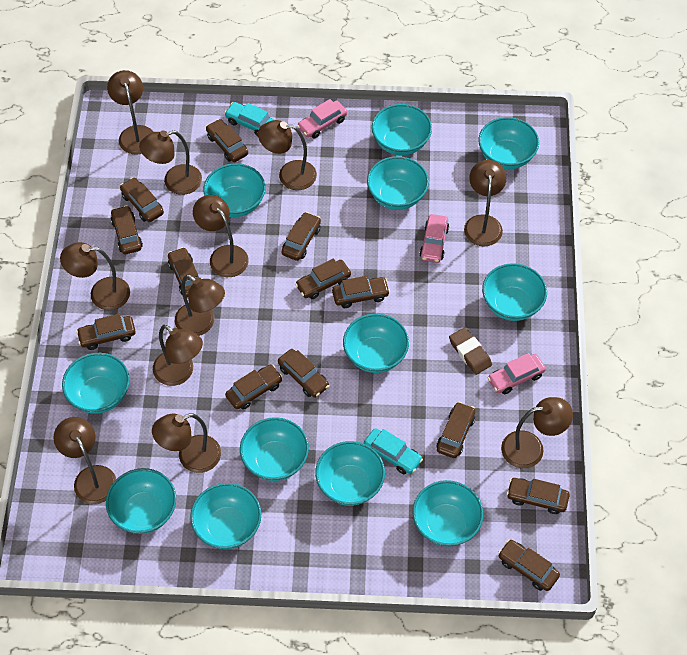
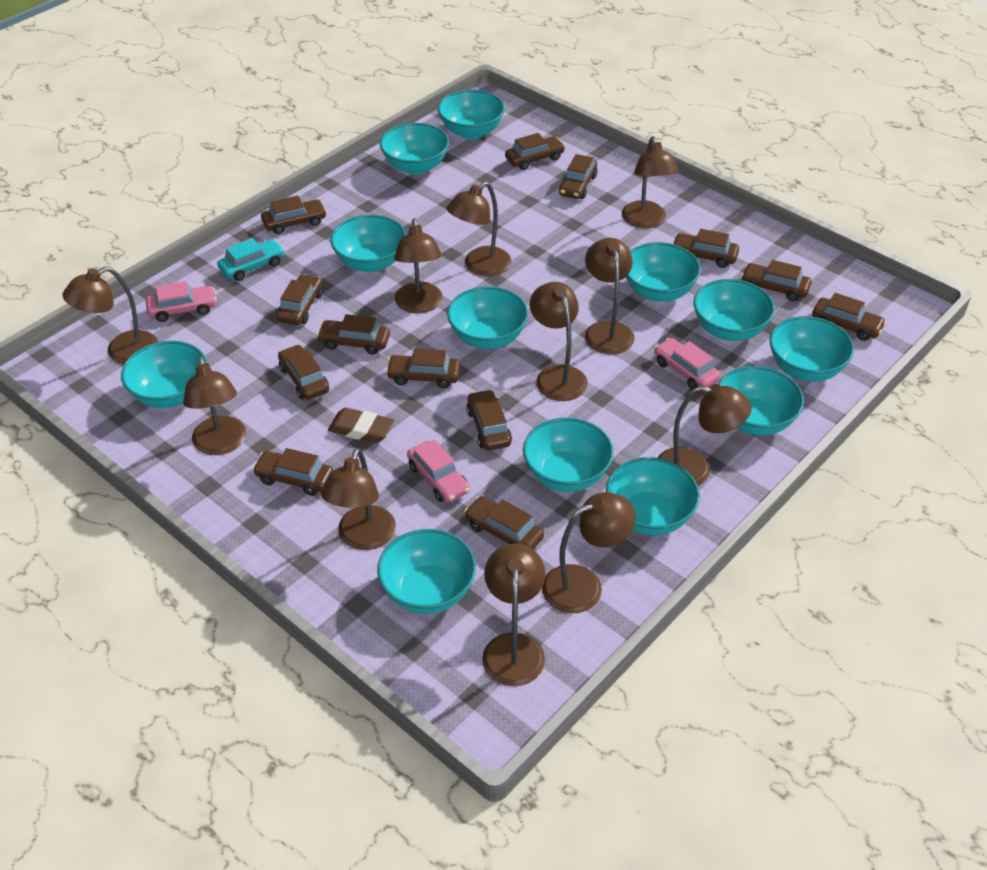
turquoise car: [224,102,274,136] [364,428,423,474] = 2 -> [217,238,285,281] = 1

